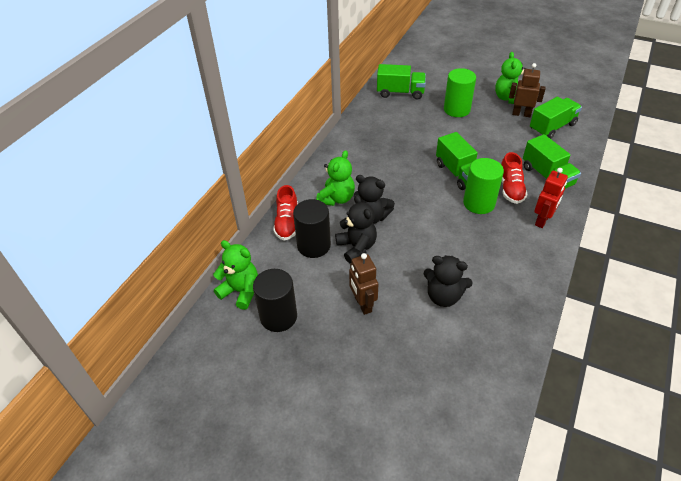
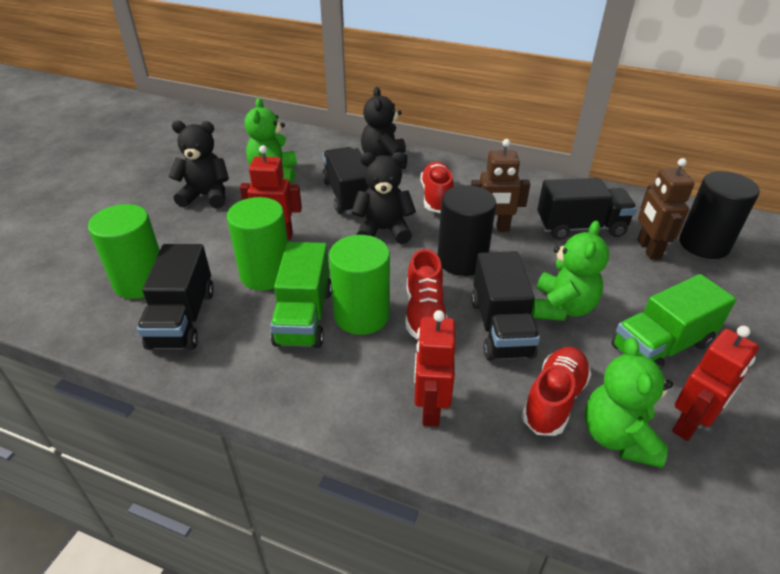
black truck: none = 0 -> [137,244,214,350] [322,147,369,214] [471,251,540,361] [537,178,637,240] = 4
green cylinder: [444,68,476,117] [463,158,504,214] = 2 -> [88,204,160,299] [227,197,288,290] [329,235,390,335] = 3
green truck: [377,64,426,99] [436,132,478,190] [523,134,581,189] [530,97,582,139] = 4 -> [270,242,332,348] [611,274,736,369] = 2
red robot: [534,168,568,228] = 1 -> [240,145,302,240] [414,310,456,427] [672,326,759,441] = 3
red shoe: [273,185,298,241] [501,152,528,204] = 2 -> [406,249,448,340] [421,162,454,213] [522,347,591,436] = 3

